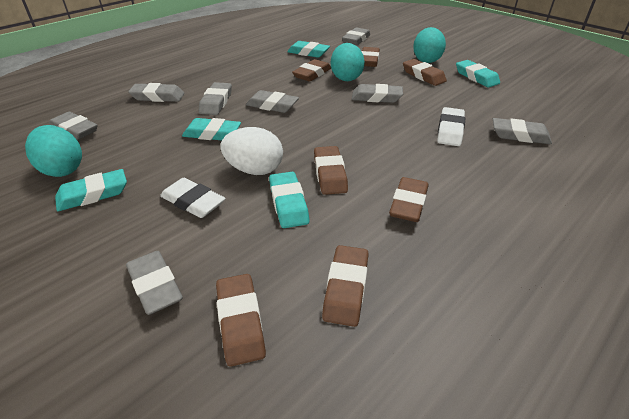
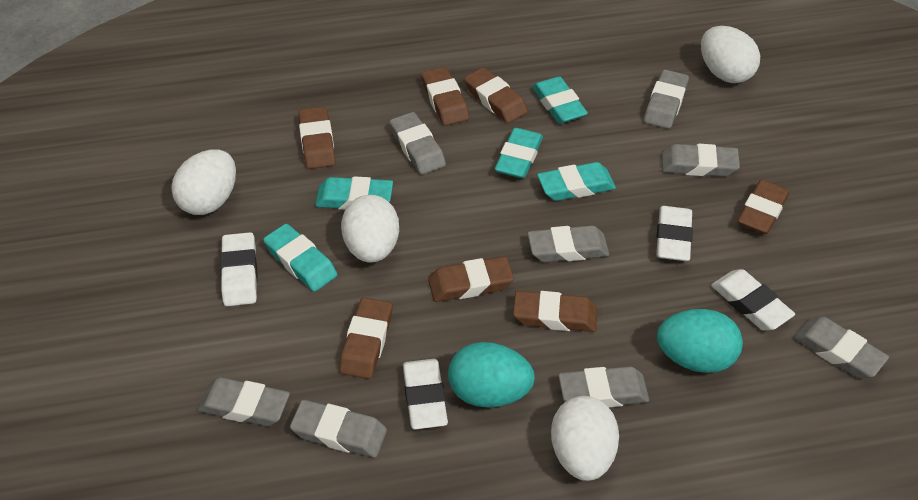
turquoise egg: [25,125,82,177] [331,43,365,81] [413,27,446,63] = 3 -> [448,342,535,407] [657,309,743,373] = 2
white egg: [220,127,283,175] = 1 -> [171,149,236,215] [341,195,399,263] [551,396,619,481] [701,26,760,83] = 4
white eraser: [160,178,226,218] [437,107,465,146] = 2 -> [220,232,258,306] [403,359,448,430] [656,206,693,261] [711,269,795,331] = 4

